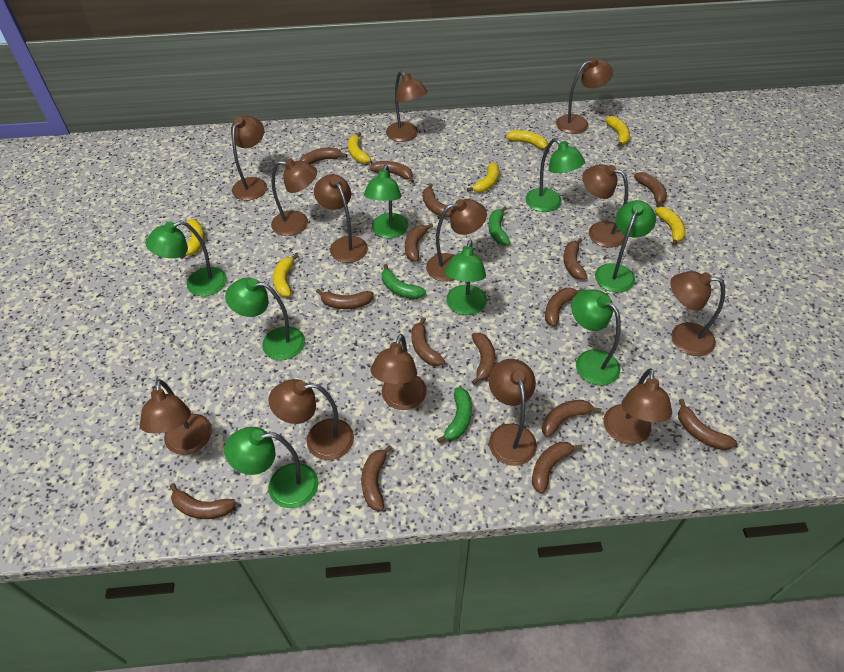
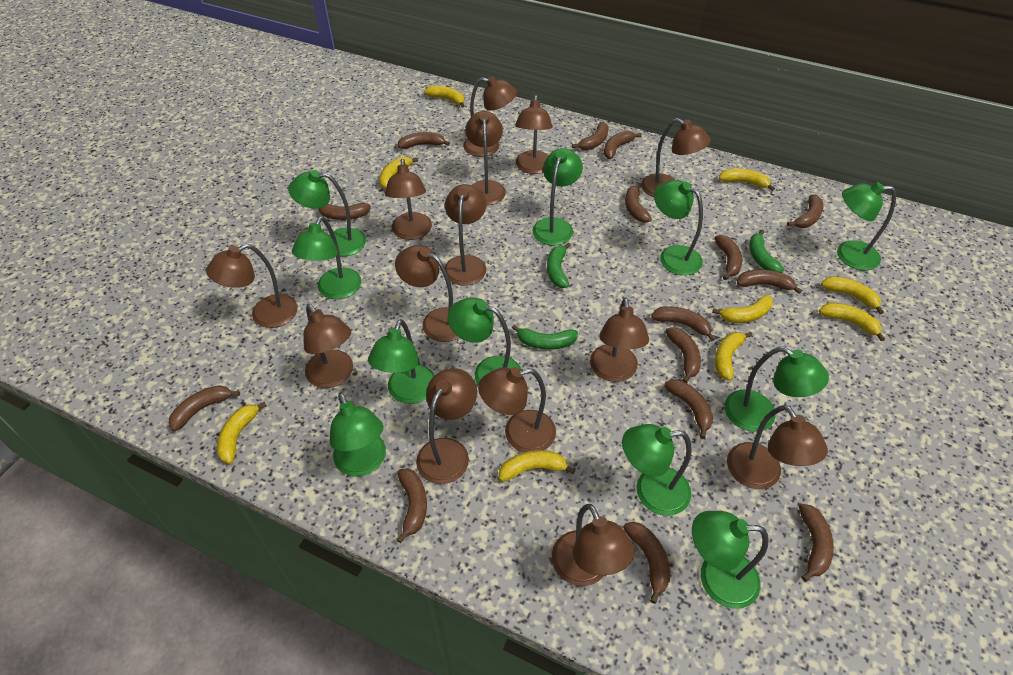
brown lamp: [140,379,212,455] [231,115,267,201] [268,379,354,460] [271,158,317,236] [314,174,368,263] [371,334,427,410] [386,71,427,142] [426,199,487,282] [489,359,537,466] [556,57,613,134] [582,164,628,248] [603,368,672,445] [670,271,725,356] = 13 -> [206,244,298,328] [303,304,353,388] [385,159,432,240] [395,245,459,342] [416,368,477,484] [445,184,486,286] [463,76,517,157] [465,111,506,205] [478,367,556,453] [515,95,553,174] [552,504,635,586] [590,297,649,382] [641,118,711,197] [727,405,828,489] = 14
green lamp: [145,220,227,296] [224,427,318,508] [225,278,305,360] [364,164,408,238] [444,239,487,315] [526,138,585,212] [571,289,621,385] [595,200,656,293] = 8 -> [288,170,366,257] [292,216,361,299] [330,392,386,477] [368,319,435,404] [448,297,523,385] [533,148,583,245] [622,424,692,516] [654,180,703,275] [692,511,769,609] [725,347,829,432] [837,182,896,270] = 11
yellow banana: [180,219,204,259] [273,254,299,297] [348,132,371,163] [467,162,499,192] [506,130,550,152] [605,116,630,147] [655,207,686,246] = 7 -> [217,402,267,464] [379,157,418,189] [424,85,465,108] [499,450,575,482] [712,295,773,323] [715,332,753,381] [719,169,775,191] [819,303,885,341] [821,276,884,314] = 9

